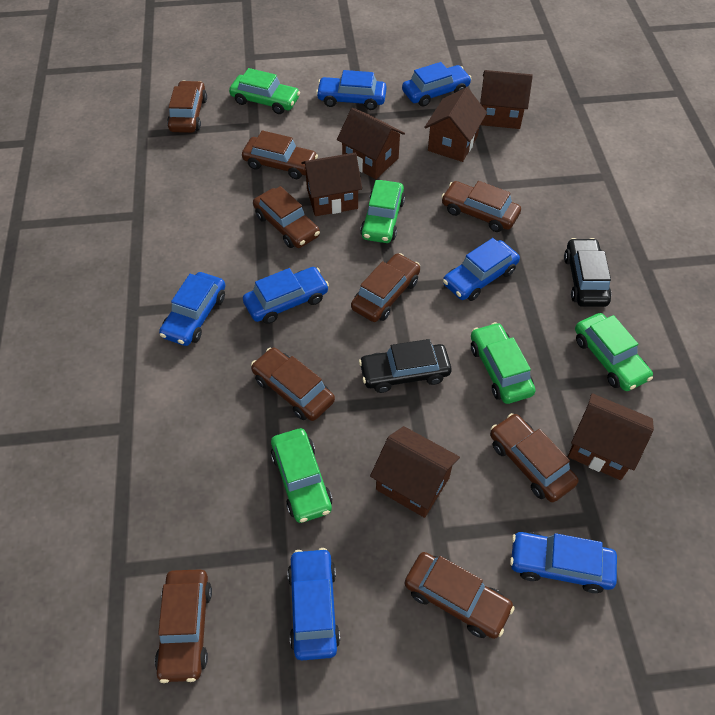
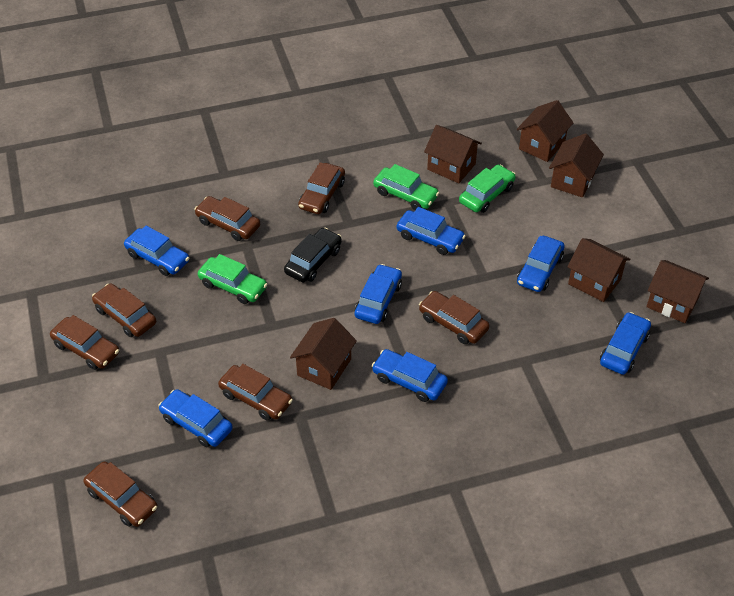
black car: [359,339,452,393] [564,238,611,307] = 2 -> [284,228,342,282] = 1
brown car: [155,569,212,683] [167,81,207,133] [242,130,318,179] [251,347,335,421] [253,186,320,248] [351,253,420,322] [404,552,515,639] [441,181,521,232] [490,413,578,502] = 9 -> [50,315,119,370] [84,462,158,527] [92,283,156,337] [194,196,260,241] [218,364,293,421] [298,162,345,214] [419,291,489,344] = 7
green car: [229,68,300,114] [271,428,332,523] [360,180,405,243] [471,322,536,404] [575,313,653,391] = 5 -> [198,254,268,304] [373,164,439,210] [459,165,516,213] = 3

